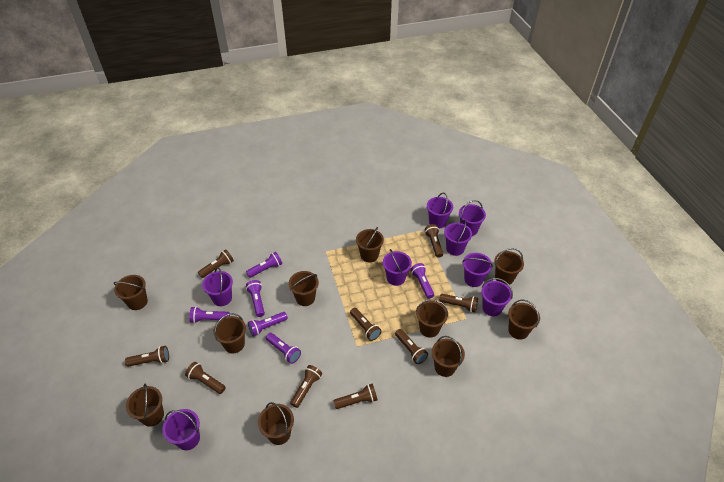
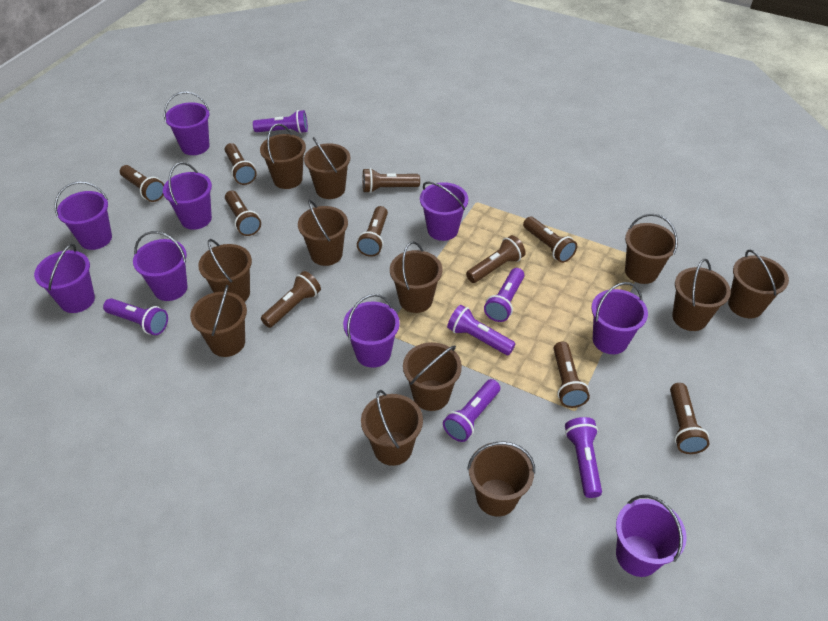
brown bucket: [113,275,148,310] [126,383,164,427] [213,313,246,353] [258,402,294,445] [289,271,319,306] [356,227,384,262] [416,299,448,338] [432,336,465,377] [494,248,524,285] [508,300,540,340] = 10 -> [190,285,247,357] [198,239,252,302] [260,124,306,189] [298,200,348,266] [304,137,350,199] [361,390,423,466] [390,241,442,313] [403,342,462,411] [467,441,535,517] [625,214,678,284] [672,259,731,331] [728,250,789,318] = 12
brown flashlight: [125,346,169,367] [185,362,226,394] [198,249,234,278] [290,365,322,408] [333,384,377,409] [350,308,381,341] [395,329,428,364] [424,224,443,258] [439,294,478,312] = 9 -> [120,165,164,202] [225,143,257,185] [225,191,261,236] [261,271,321,328] [357,206,388,257] [363,168,420,193] [466,235,526,283] [523,217,577,263] [554,342,590,408] [670,383,710,454] = 10
purple bucket: [162,409,200,450] [202,267,233,306] [383,249,412,286] [427,193,453,229] [444,220,472,256] [459,200,486,236] [462,253,493,287] [481,278,513,316] = 8 -> [34,244,95,313] [55,181,112,250] [133,231,188,301] [163,162,212,230] [164,91,210,155] [343,294,400,368] [420,182,468,241] [591,282,648,354] [616,495,687,577] = 9

